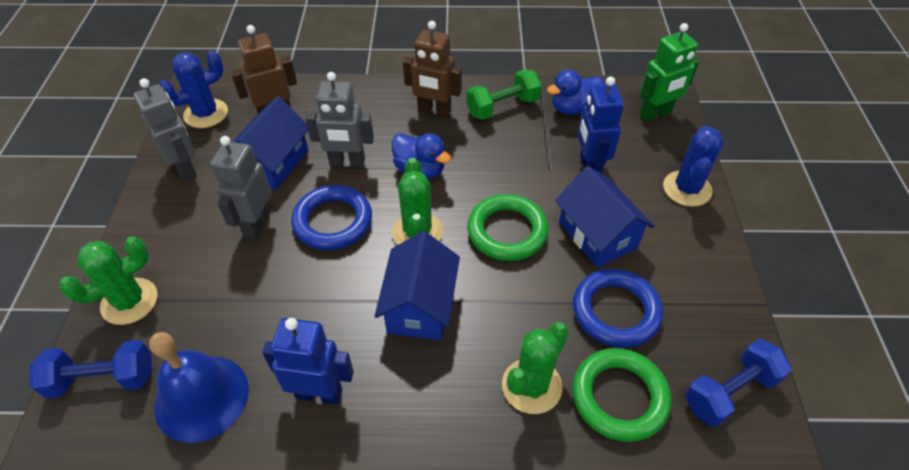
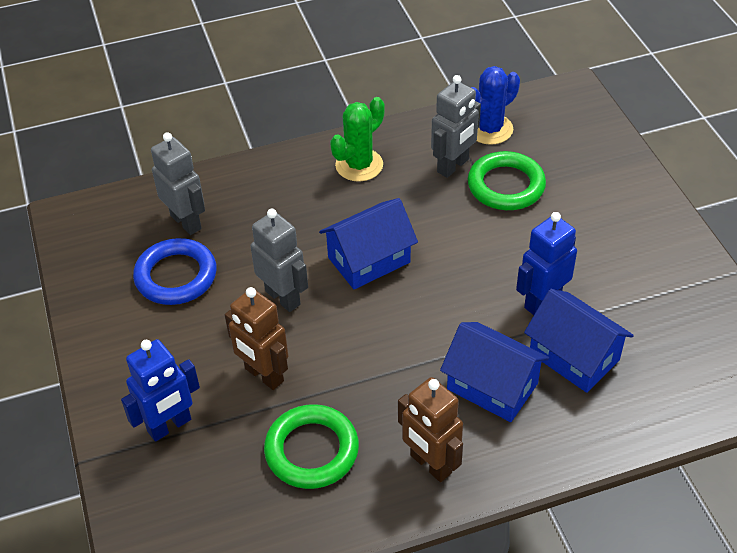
blue bell: [149,332,249,443] = 1 -> none = 0
blue cactus: [159,51,228,128] [663,126,724,207] = 2 -> [471,66,520,145] = 1
blue duck: [392,133,451,179] [547,70,604,115] = 2 -> none = 0
blue dumbbell: [30,340,152,399] [685,339,792,427] = 2 -> none = 0
blue ring: [291,185,372,250] [573,269,663,348] = 2 -> [133,238,217,305] = 1
green cactus: [59,236,158,325] [392,158,443,245] [502,322,569,414] = 3 -> [330,97,385,182] = 1
green dumbbell: [467,69,542,120] = 1 -> none = 0
green robot: [640,23,699,122] = 1 -> none = 0

